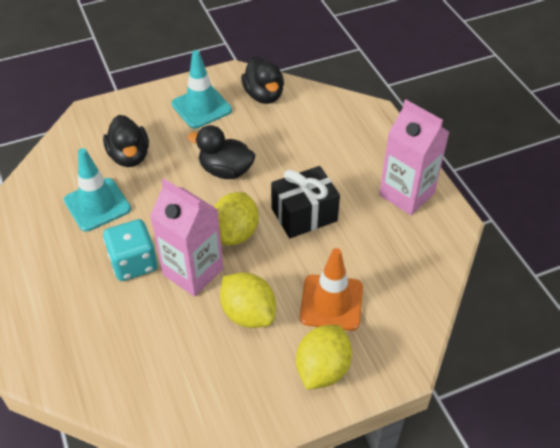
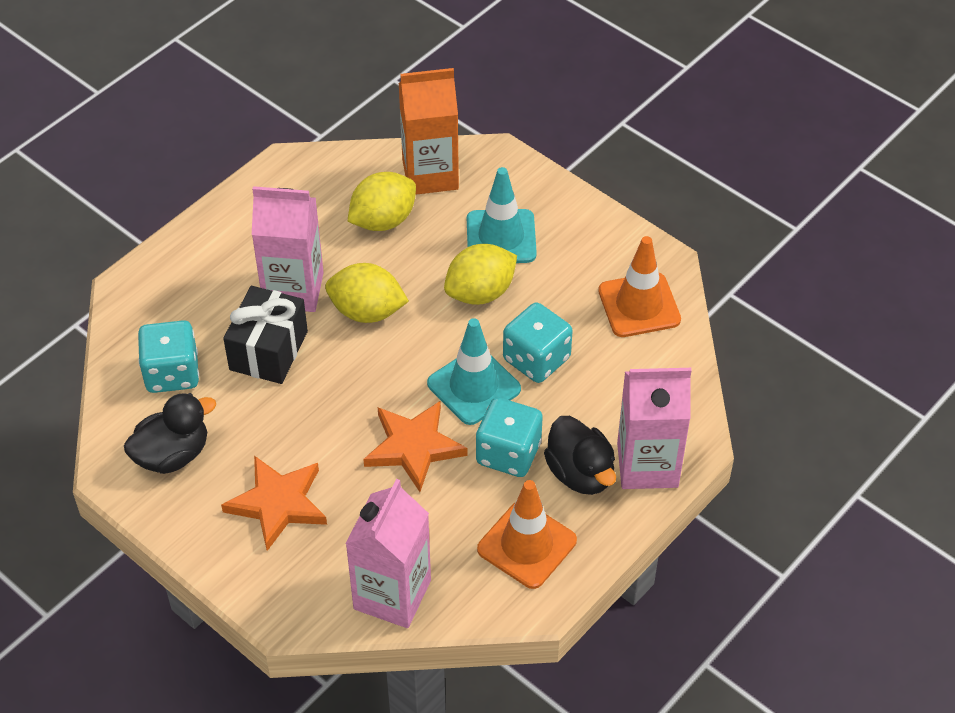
black duck: [103,115,149,167] [188,125,255,179] [241,56,284,104] = 3 -> [124,393,216,474] [544,416,616,495] = 2
orange carton: none = 0 -> [398,68,459,195] = 1
orange star: none = 0 -> [221,456,327,551] [363,401,467,492] = 2
orange traffic cone: [300,248,363,331] = 1 -> [477,480,577,589] [598,236,681,337] = 2
pink carton: [150,178,223,297] [379,100,449,215] = 2 -> [252,186,324,312] [345,479,431,628] [617,368,692,489] = 3
turquoise dice: [103,219,158,281] = 1 -> [138,320,199,393] [476,397,543,477] [503,302,573,383] = 3

